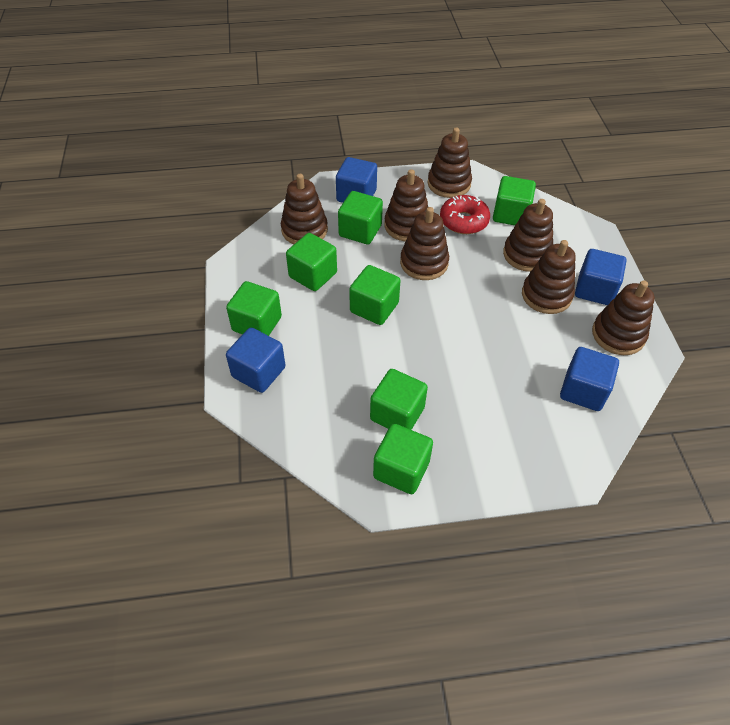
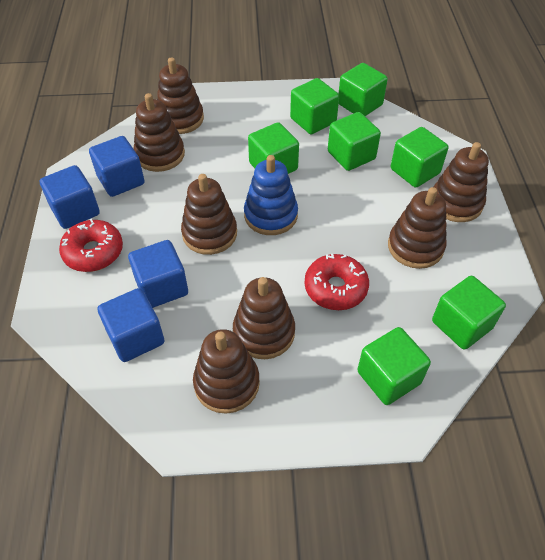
blue stacking toy: none = 0 -> [244,155,298,235] = 1
red donut: [440,195,490,234] = 1 -> [59,218,123,272] [304,254,369,310] = 2

